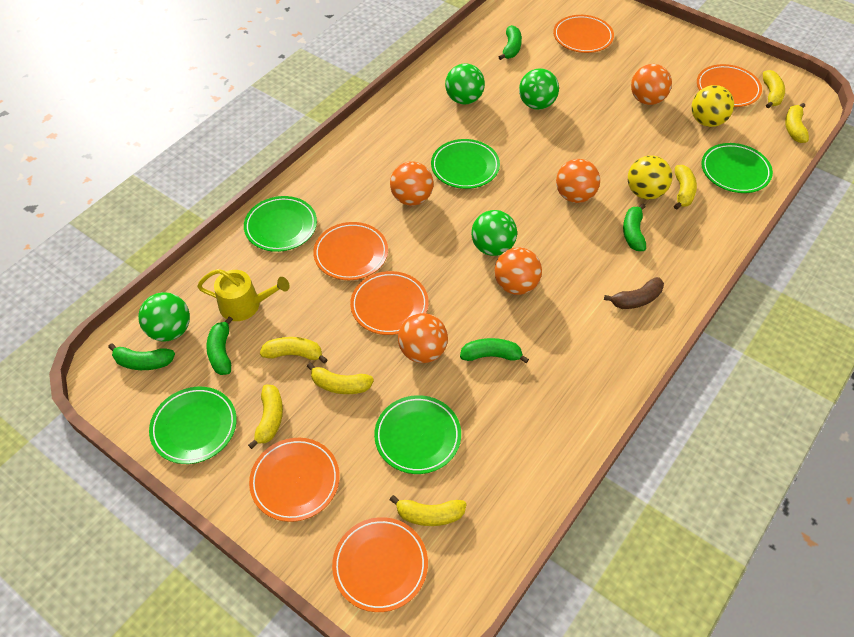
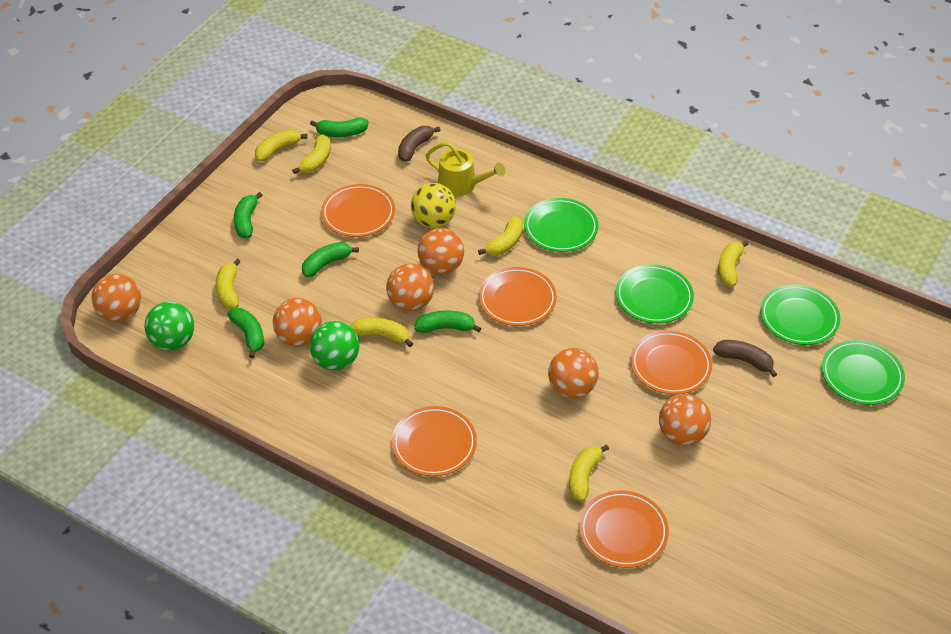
brown banana: [604,277,664,309] = 1 -> [398,126,441,162] [713,340,777,377] = 2
green ball: [138,292,190,342] [445,64,485,104] [471,210,517,256] [519,68,559,110] = 4 -> [144,302,194,350] [310,321,359,371] = 2
green plate: [149,387,237,464] [244,196,317,252] [374,395,461,474] [431,139,500,189] [701,143,773,193] = 5 -> [524,198,599,252] [615,264,694,323] [760,285,840,345] [821,340,905,405] = 4
orange ball: [390,161,434,206] [398,313,448,363] [495,247,542,295] [556,159,600,203] [631,64,672,105] = 5 -> [92,274,141,322] [273,298,322,347] [386,264,434,311] [418,228,464,275] [548,348,599,398] [659,394,711,445] = 6
orange plate: [249,438,340,522] [313,222,388,280] [332,517,428,612] [350,271,429,335] [553,15,614,53] [697,64,762,107] = 6 -> [321,184,395,237] [392,406,477,476] [479,267,557,326] [579,490,669,568] [631,330,712,395] = 5
yellow ball: [628,155,672,200] [691,85,734,127] = 2 -> [411,183,456,228] = 1

